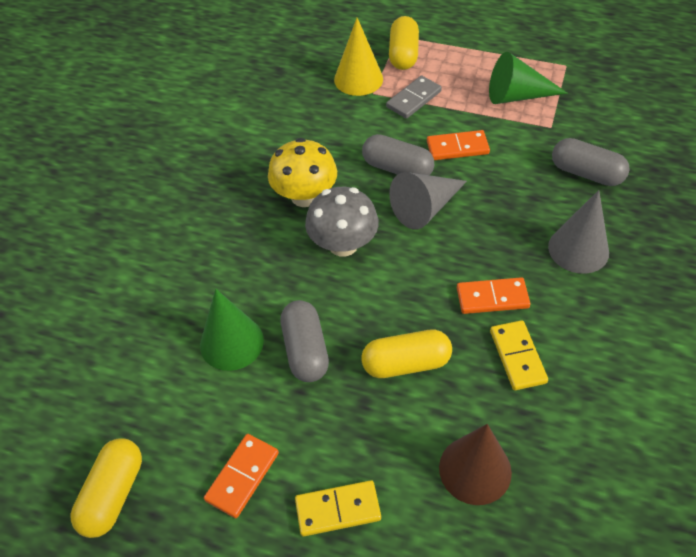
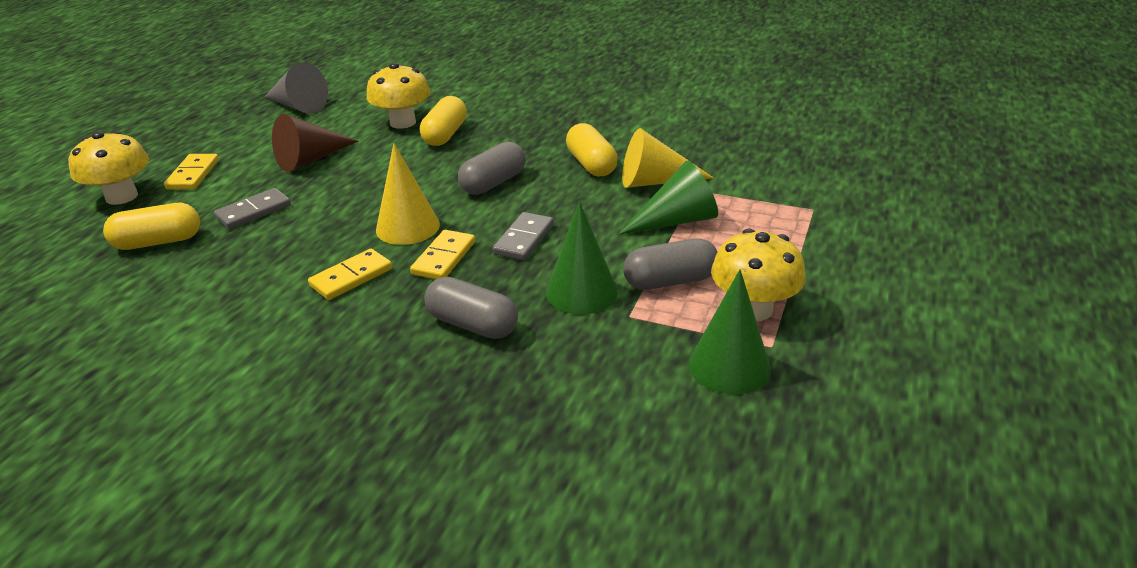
green cone: [200,289,264,371] [489,52,568,104] = 2 -> [546,201,618,314] [618,161,718,235] [689,269,771,394] = 3
grey cone: [389,172,467,229] [548,190,609,274] = 2 -> [264,62,328,114] = 1
grey domino: [386,75,442,119] = 1 -> [214,188,291,229] [492,212,554,260] = 2
grey mushroom: [305,187,379,257] = 1 -> none = 0
orange domino: [204,434,279,518] [427,130,490,160] [457,277,531,314] = 3 -> none = 0
yellow cone: [334,18,383,96] = 1 -> [376,143,440,245] [622,128,714,188] = 2
yellow domino: [295,480,381,536] [490,320,548,390] = 2 -> [164,154,219,189] [308,249,392,300] [410,230,475,279] = 3
yellow mushroom: [268,138,337,207] = 1 -> [68,131,149,205] [366,62,430,129] [711,229,806,321] = 3

